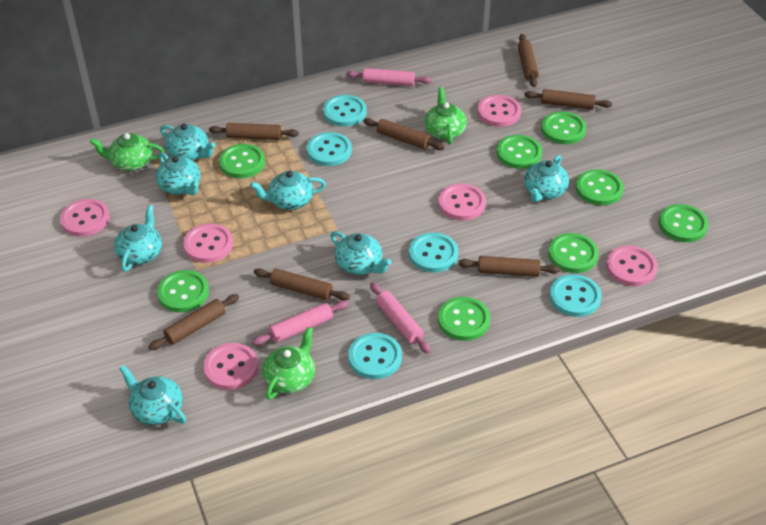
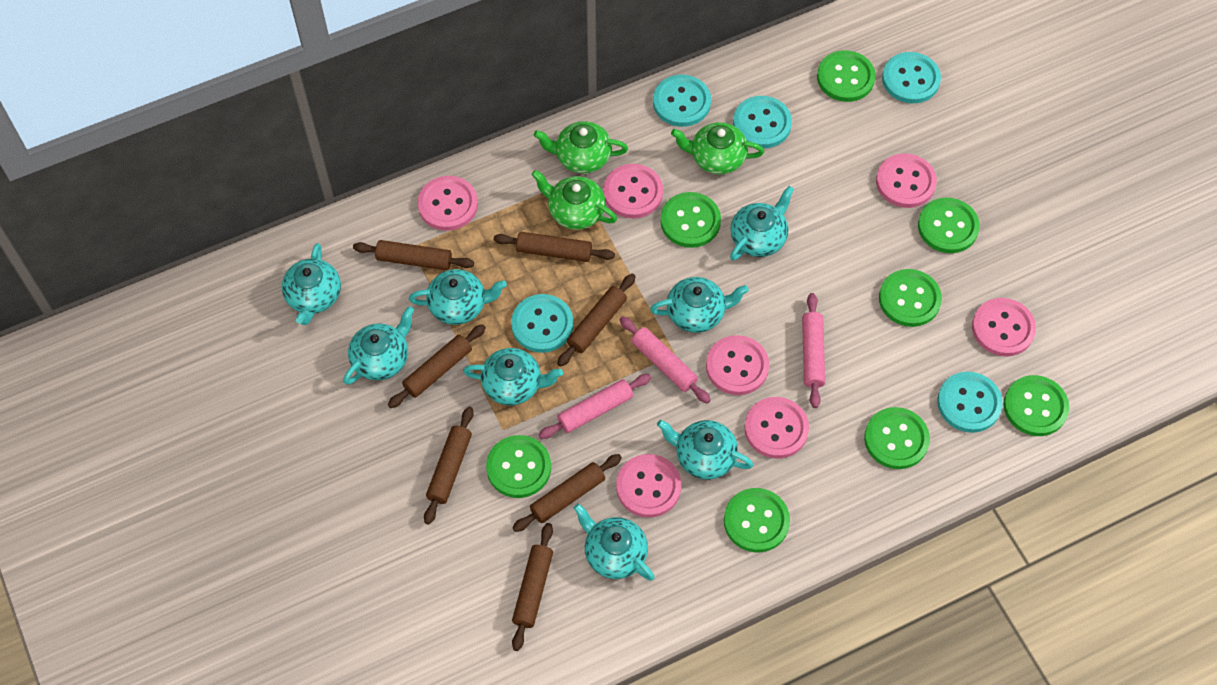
pink button: [60,199,110,237] [183,223,233,263] [203,343,258,390] [438,183,486,221] [477,95,521,127] [606,245,658,286] = 6 -> [417,176,478,231] [603,164,663,219] [616,454,681,517] [706,335,769,395] [744,397,809,459] [876,153,937,208] [972,298,1036,357] = 7
turquoise teapot: [114,205,162,272] [119,365,186,425] [156,152,200,195] [160,124,216,160] [250,171,326,210] [330,231,391,275] [524,155,569,202] = 7 -> [282,243,341,325] [343,306,414,385] [409,269,507,325] [463,348,563,405] [574,504,655,581] [650,277,749,333] [657,420,753,480] [730,186,794,261] = 8

